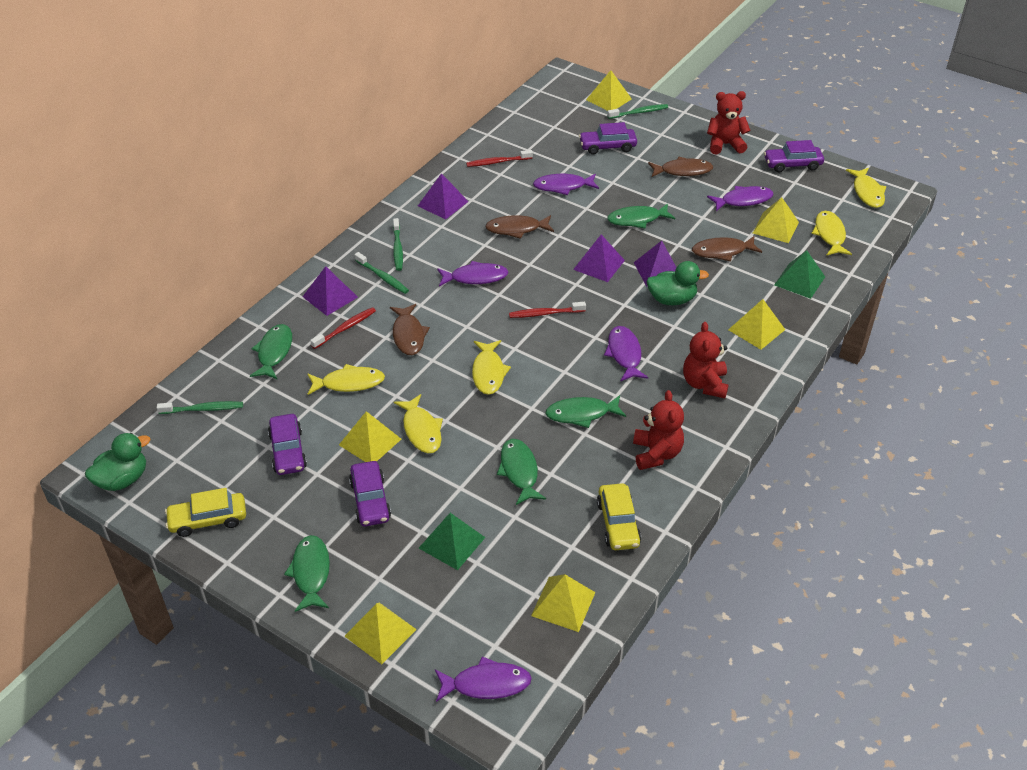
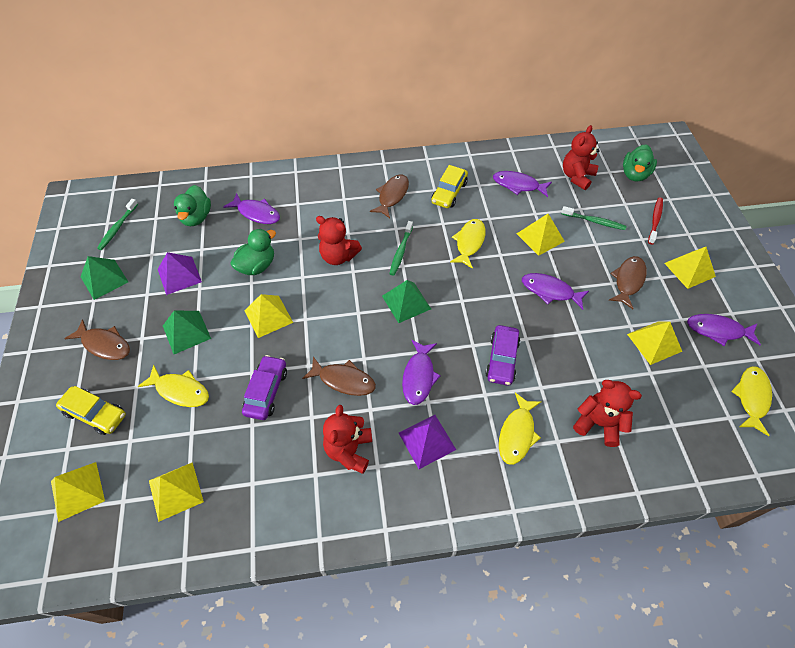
green duck: [85,433,150,491] [647,261,709,305] = 2 -> [174,185,211,226] [230,229,276,275] [623,144,657,182] = 3
green fish: [250,324,292,380] [284,535,330,612] [497,439,546,505] [545,395,626,428] [607,203,675,229] = 5 -> none = 0
green pyramid: [419,513,486,570] [774,250,825,299] = 2 -> [80,256,128,300] [163,311,211,354] [382,280,431,323] = 3
green toothbrush: [157,401,243,414] [354,252,409,294] [393,218,403,271] [607,104,668,119] = 4 -> [97,199,138,250] [389,221,413,276] [561,206,627,230] = 3
purple car: [268,414,307,475] [349,461,391,526] [579,122,637,154] [764,140,824,172] = 4 -> [242,355,287,420] [485,325,520,386] = 2
purple pyramid: [302,266,358,316] [418,173,469,220] [573,234,625,282] [634,241,677,287] = 4 -> [158,252,202,295] [399,415,456,469] = 2
red teddy bear: [633,390,684,470] [683,322,729,398] [707,91,751,154] = 3 -> [316,216,362,265] [323,405,372,474] [563,125,600,190] [573,380,642,447] = 4
red toothbrush: [310,307,376,349] [466,150,533,167] [509,302,586,318] = 3 -> [648,197,663,244] = 1
yellow fish: [307,364,385,395] [394,394,443,453] [472,340,511,395] [811,211,852,256] [846,168,886,208] = 5 -> [137,365,209,407] [450,219,486,269] [499,392,542,465] [731,366,772,436] = 4

